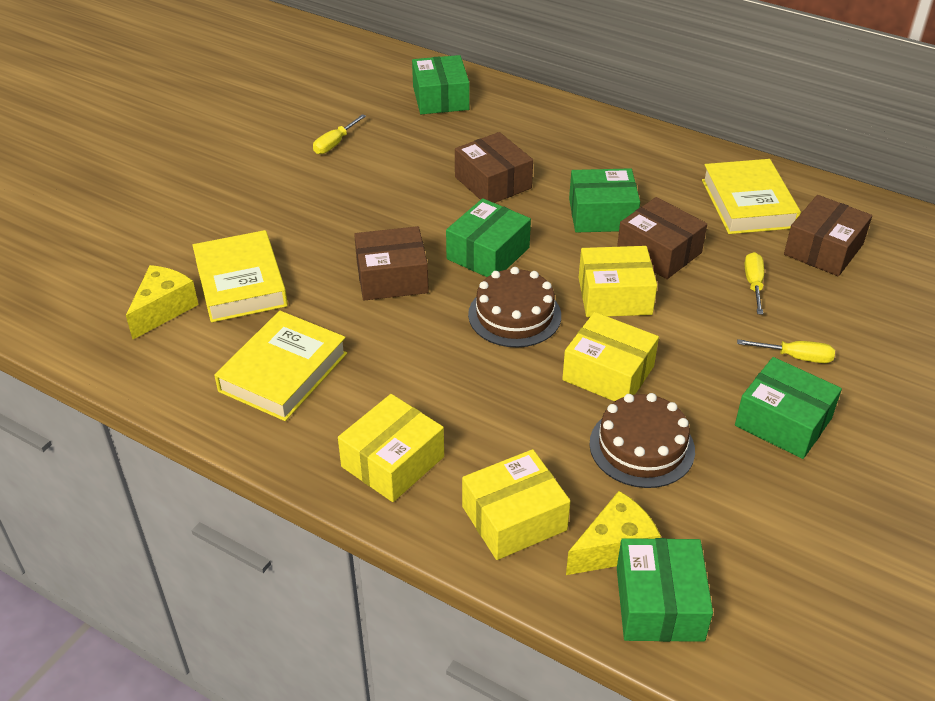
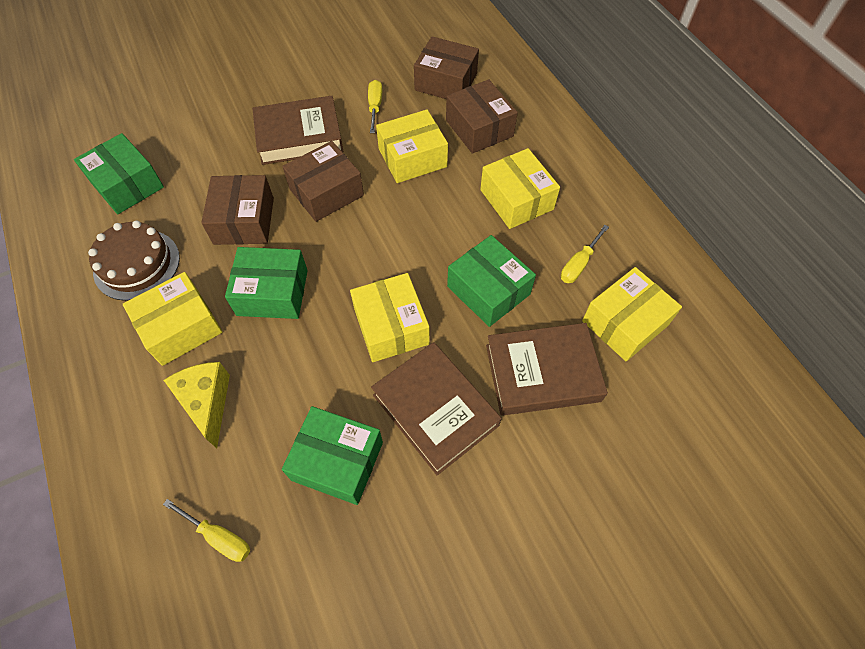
brown book: none = 0 -> [252,96,343,165] [371,342,502,475] [486,323,608,416] = 3
brown cake: [468,267,561,347] [589,393,695,488] = 2 -> [88,221,180,301] = 1
green box: [412,55,469,114] [446,198,531,277] [569,168,640,232] [617,538,713,642] [735,357,842,459] = 5 -> [74,133,164,214] [225,247,308,319] [282,406,383,505] [447,235,536,327] = 4
yellow book: [192,230,288,322] [214,311,347,421] [702,159,801,234] = 3 -> none = 0
yellow box: [338,394,444,502] [462,449,570,560] [562,312,659,401] [579,246,657,317] = 4 -> [123,272,222,366] [350,273,430,362] [376,109,448,183] [480,148,560,229] [582,267,682,361] = 5
yellow cheese: [126,265,198,339] [566,491,661,575] = 2 -> [164,362,230,448] = 1

